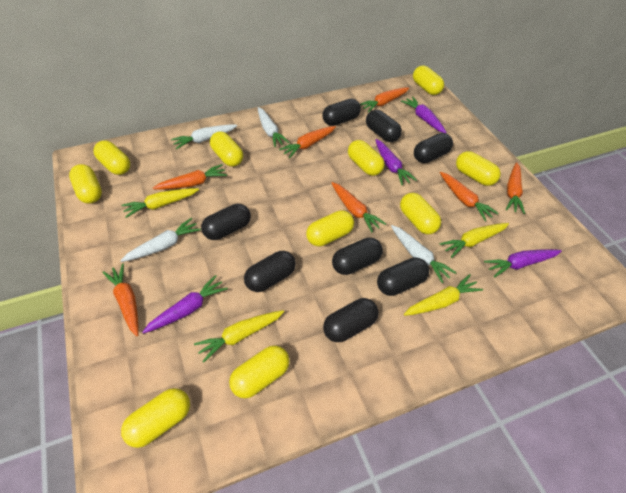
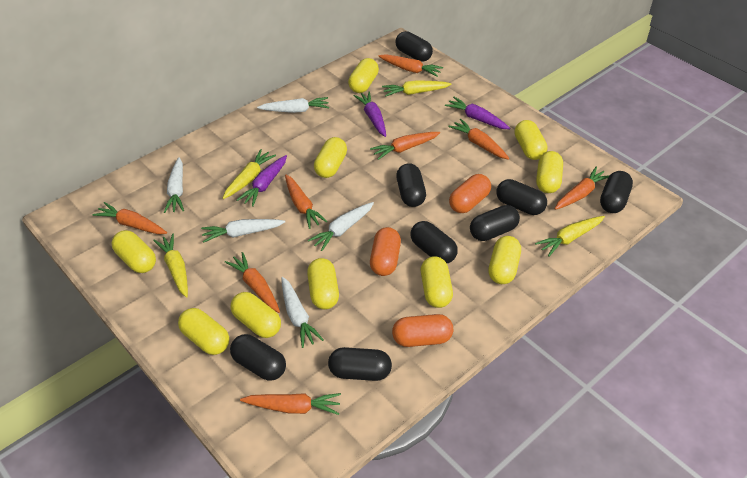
orange capsule: none = 0 -> [370,227,401,276] [392,314,453,347] [449,174,491,213] = 3
orange carrot: [102,264,139,336] [153,164,227,190] [279,126,336,158] [332,182,386,233] [360,87,409,113] [440,172,499,221] [506,162,525,214] = 7 -> [92,202,167,234] [225,252,280,313] [240,393,341,415] [285,175,328,229] [370,132,440,160] [378,54,443,77] [448,119,510,160] [555,167,610,210] = 8
purple carrot: [142,275,228,333] [375,139,417,185] [401,96,447,133] [484,249,562,278] = 4 -> [237,155,287,207] [354,92,386,137] [445,97,511,130] = 3
white carrot: [120,218,201,262] [171,124,237,149] [258,107,290,147] [391,225,457,283] = 4 -> [164,157,184,213] [201,219,285,243] [257,97,329,113] [281,277,324,348] [308,202,374,251] = 5

